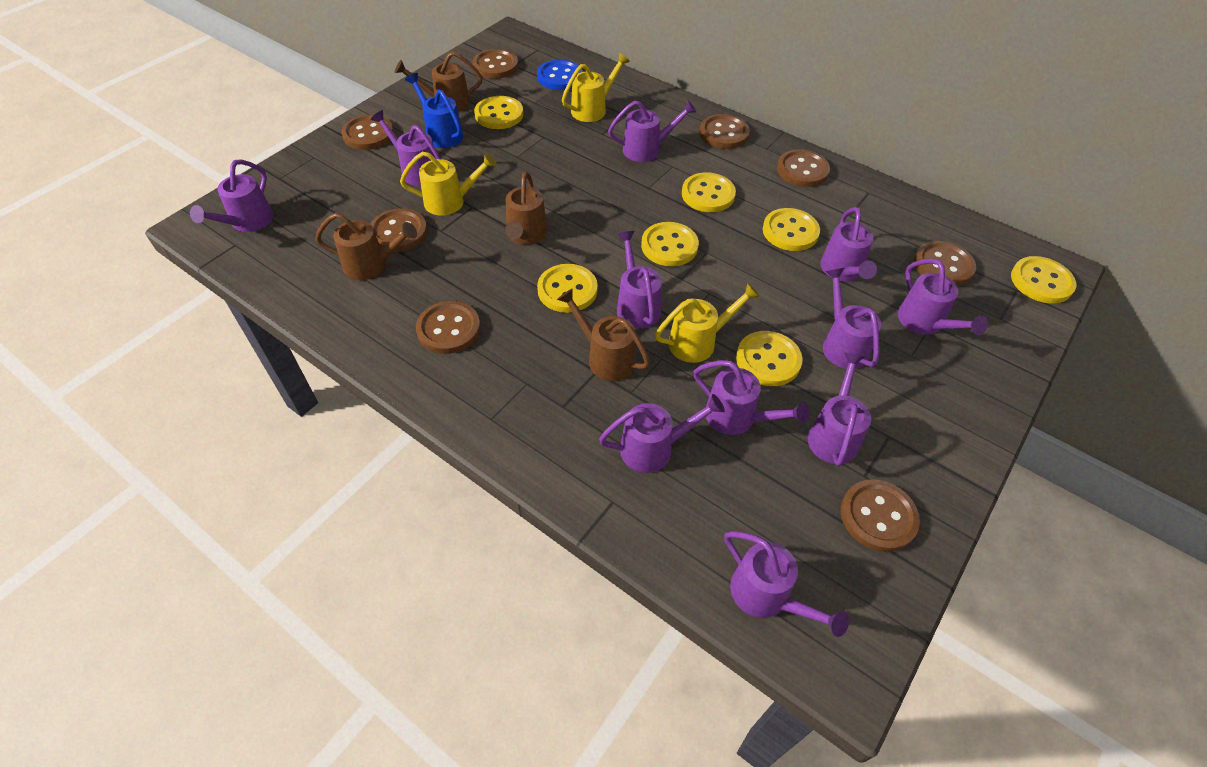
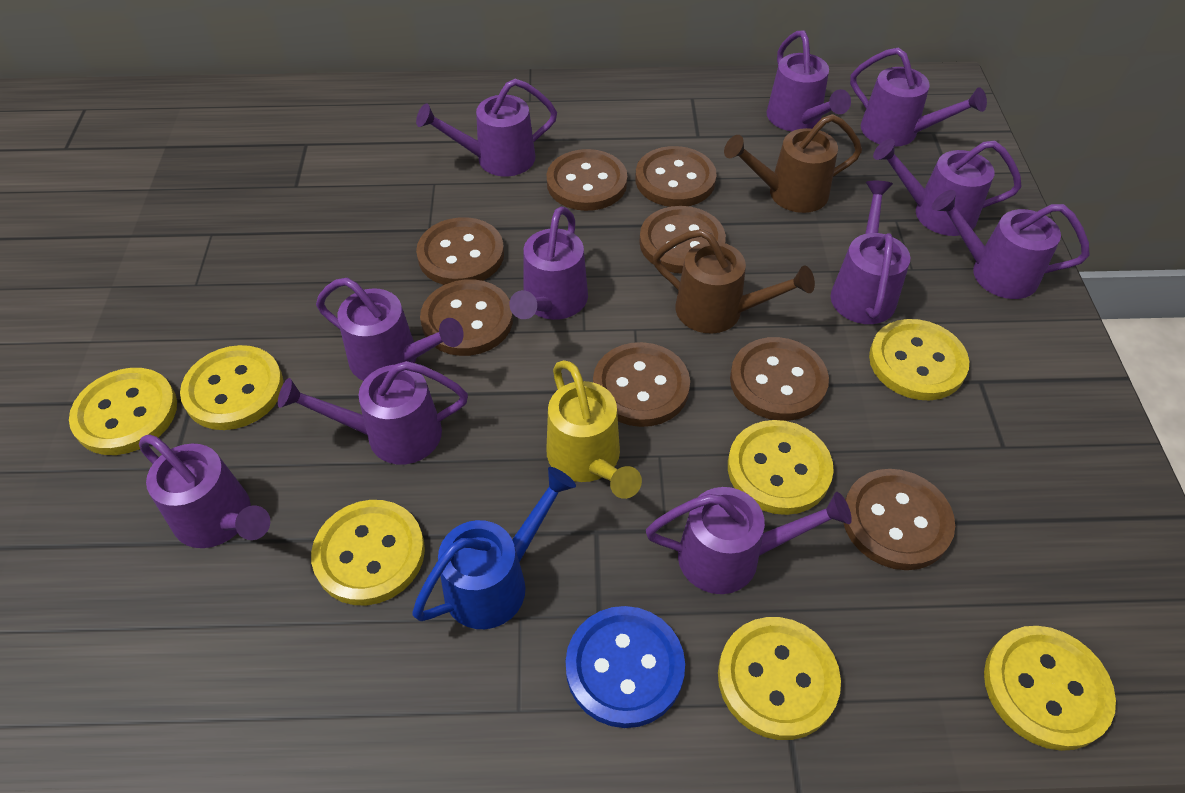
brown watering can: [315,213,417,280] [395,52,482,112] [505,171,547,245] [557,288,650,381] = 4 -> [653,229,815,333] [724,114,862,213] = 2
yellow watering can: [400,152,497,216] [562,53,630,122] [655,283,760,363] = 3 -> [546,360,642,499] = 1

